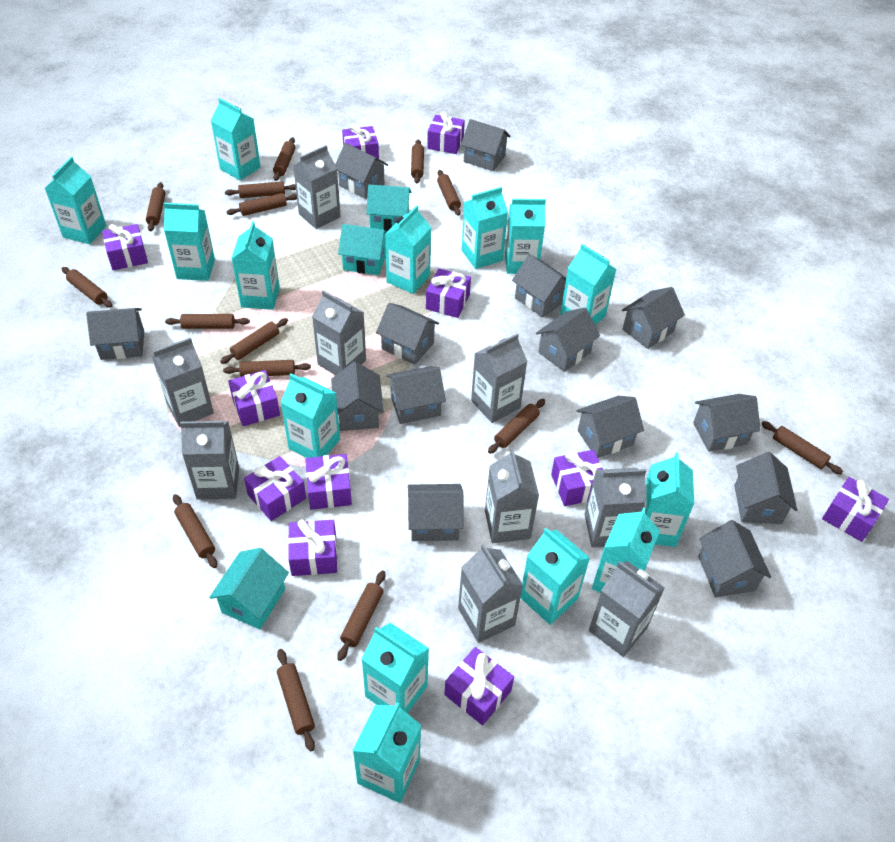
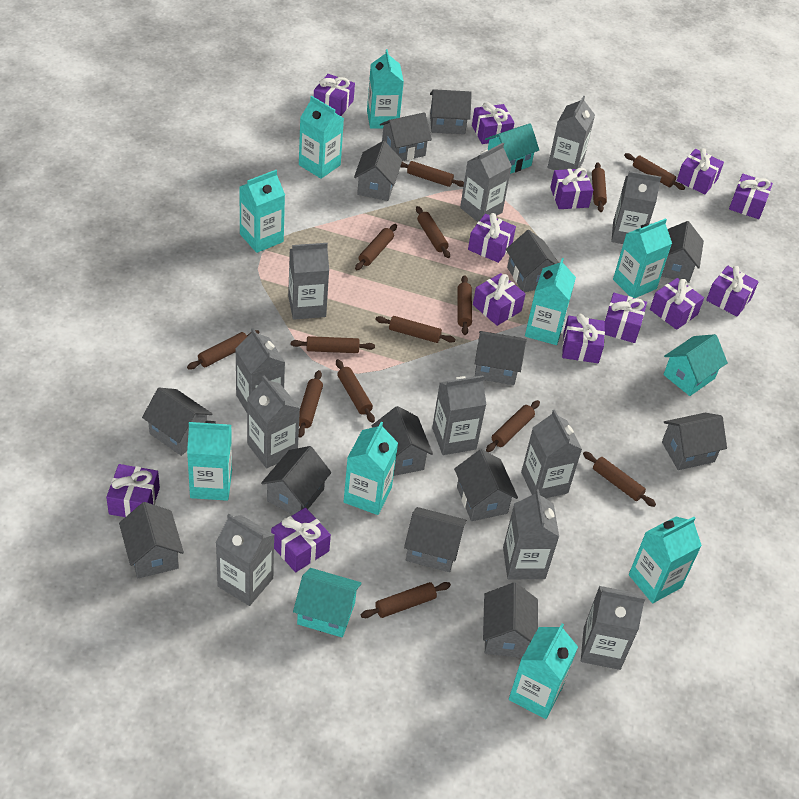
brown rolling pin: [62,267,112,308] [146,182,165,231] [165,314,250,329] [173,494,217,568] [220,318,288,364] [223,360,311,377] [225,181,296,198] [227,193,297,216] [273,137,295,181] [277,649,315,752] [338,571,385,661] [411,140,424,184] [437,170,461,216] [488,399,545,454] [761,421,843,474] = 15 -> [187,330,260,370] [291,336,375,353] [299,370,323,438] [336,359,375,423] [355,224,397,270] [361,582,451,618] [375,316,455,343] [400,161,464,187] [416,206,450,258] [458,275,472,335] [486,400,540,452] [583,451,656,507] [592,162,607,212] [624,153,685,190] = 14
grey carton: [151,337,214,427] [180,421,239,500] [293,145,341,229] [312,290,366,375] [458,544,523,643] [471,334,527,423] [485,449,539,543] [585,468,646,548] [589,561,665,657] = 9 -> [216,514,274,606] [235,328,285,412] [247,375,300,469] [288,243,329,320] [432,375,486,455] [460,143,512,222] [503,489,559,579] [521,410,582,498] [547,95,595,170] [581,586,646,670] [611,171,661,244] = 11
purple gift: [102,224,148,270] [228,370,280,426] [244,456,306,521] [288,519,337,576] [305,454,352,510] [342,124,379,159] [426,268,471,318] [427,111,465,154] [444,647,514,725] [551,450,603,506] [822,477,889,542] = 11 -> [106,464,160,517] [271,508,331,572] [314,74,355,116] [468,213,516,263] [472,102,514,144] [473,273,525,326] [550,168,593,209] [562,314,605,363] [604,293,647,343] [650,278,704,330] [677,148,724,194] [706,266,759,316] [729,174,773,219] = 13
turquoise carton: [45,157,106,244] [164,203,215,281] [211,98,261,180] [231,221,280,310] [281,374,340,458] [353,703,421,803] [361,623,429,714] [385,205,432,294] [462,187,508,269] [505,199,546,274] [520,528,590,625] [560,244,616,324] [592,508,660,593] [644,453,694,547] = 14 -> [187,421,232,501] [239,170,285,253] [299,96,344,179] [344,422,398,515] [367,49,404,129] [509,623,578,719] [525,258,576,345] [613,218,672,298] [629,517,702,603] = 9

